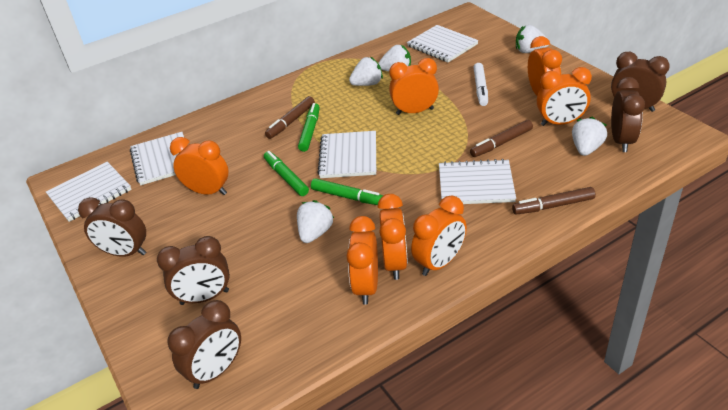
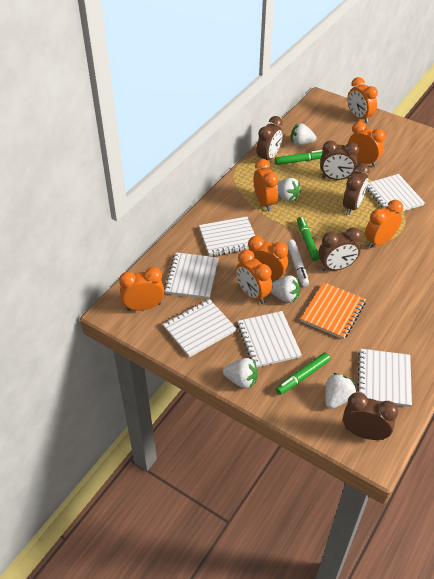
brown marker: [265,96,315,139] [470,120,533,157] [512,187,596,215] = 3 -> none = 0
orange notebook: none = 0 -> [301,282,366,340] = 1
white notebook: [46,162,132,222] [130,132,184,185] [317,131,376,178] [407,25,479,62] [439,159,516,204] = 5 -> [163,299,237,358] [164,252,219,299] [199,217,255,257] [237,311,302,367] [357,349,412,407] [367,174,425,213] = 6

